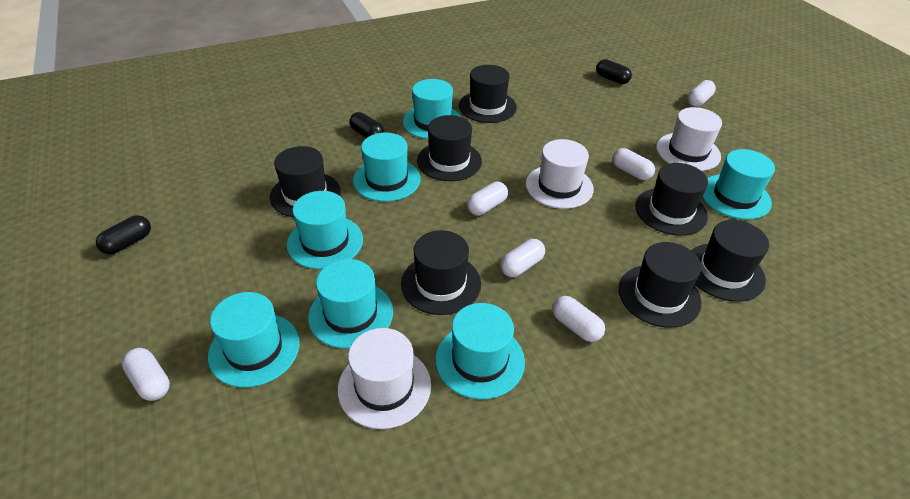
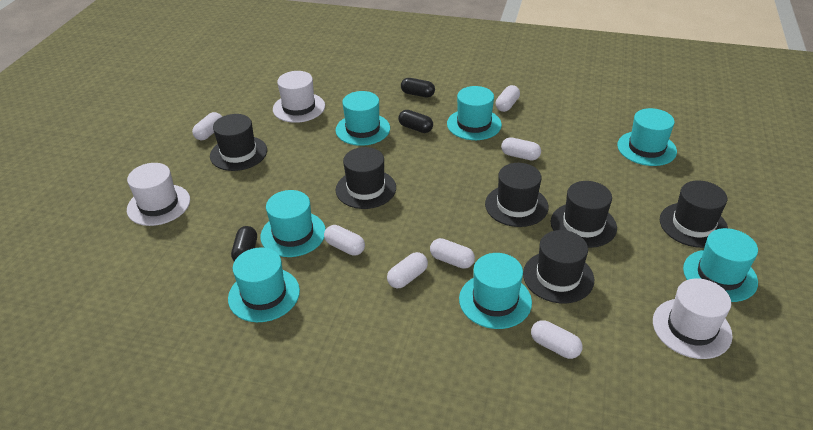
black hat: [270,146,341,217] [401,230,481,315] [417,115,482,181] [459,65,517,123] [619,242,702,328] [635,163,708,236] [691,220,769,302] = 7 -> [210,114,267,171] [336,147,396,209] [485,163,549,227] [523,230,594,304] [551,181,617,248] [660,180,728,248] = 6
white capsule: [122,348,170,401] [467,182,508,215] [500,239,545,277] [552,296,605,342] [612,148,655,180] [687,80,716,107] = 6 -> [192,112,222,140] [324,225,365,256] [387,252,428,288] [430,238,475,269] [496,85,520,112] [501,137,541,161] [531,320,583,359] = 7

